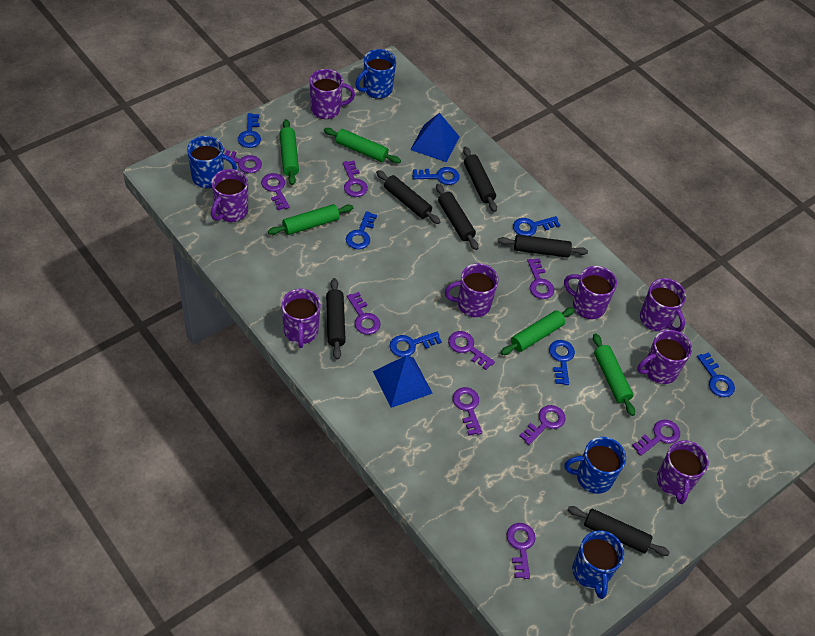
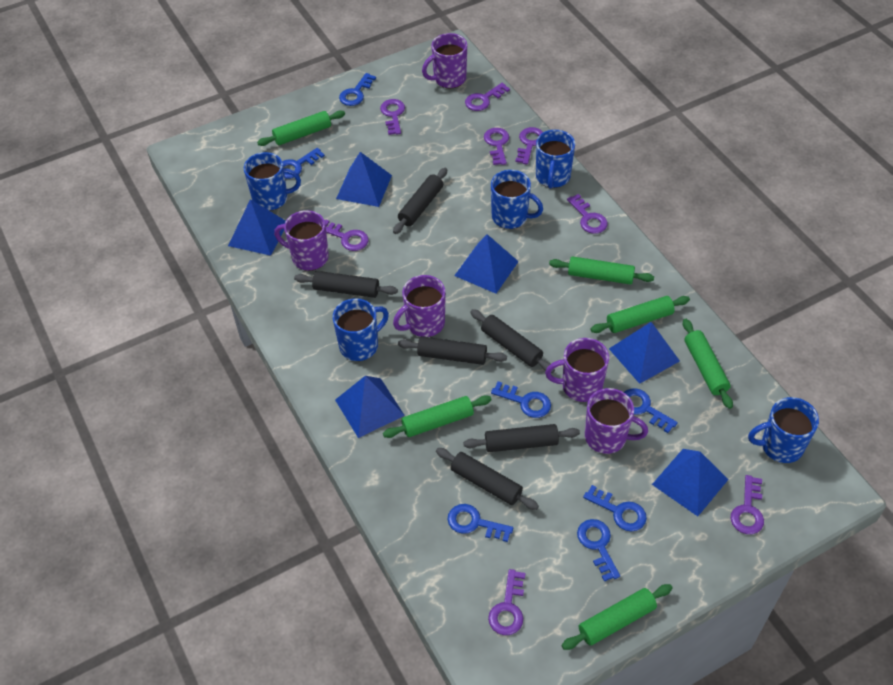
blue mug: [187,136,237,188] [355,49,396,99] [564,437,626,494] [572,530,624,599] = 4 -> [244,152,301,211] [333,298,389,361] [491,170,543,229] [536,130,575,189] [748,397,819,463] = 5
blue pyramid: [373,355,433,408] [410,113,460,162] = 2 -> [228,199,286,256] [335,376,405,438] [336,152,392,207] [454,234,519,294] [609,322,680,384] [652,449,729,516] = 6
green rolling pin: [268,204,353,235] [279,119,299,185] [324,128,401,164] [501,308,575,355] [593,333,635,416] = 5 -> [257,110,345,146] [383,395,492,438] [549,256,654,285] [562,584,673,650] [591,296,690,333] [683,319,733,409] = 6
purple key: [223,148,262,173] [261,173,290,210] [343,161,368,197] [347,292,381,335] [448,331,495,370] [453,387,482,435] [506,523,536,579] [519,405,565,445] [527,258,554,299] [632,420,680,456] = 10 -> [325,219,368,251] [380,99,405,135] [465,83,510,111] [484,128,509,165] [488,569,525,635] [515,127,543,165] [567,194,608,234] [731,475,764,534] = 8
purple mug: [211,169,248,222] [281,289,321,348] [310,69,355,119] [445,263,499,317] [564,266,617,319] [637,330,692,384] [640,278,686,332] [657,440,709,504] = 8 -> [274,210,329,271] [393,275,446,337] [422,33,467,88] [545,338,609,402] [585,388,648,454] = 5

